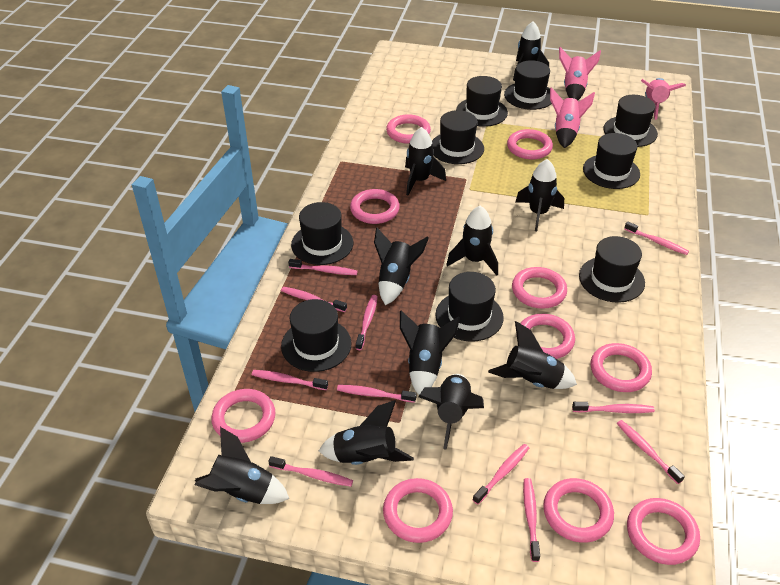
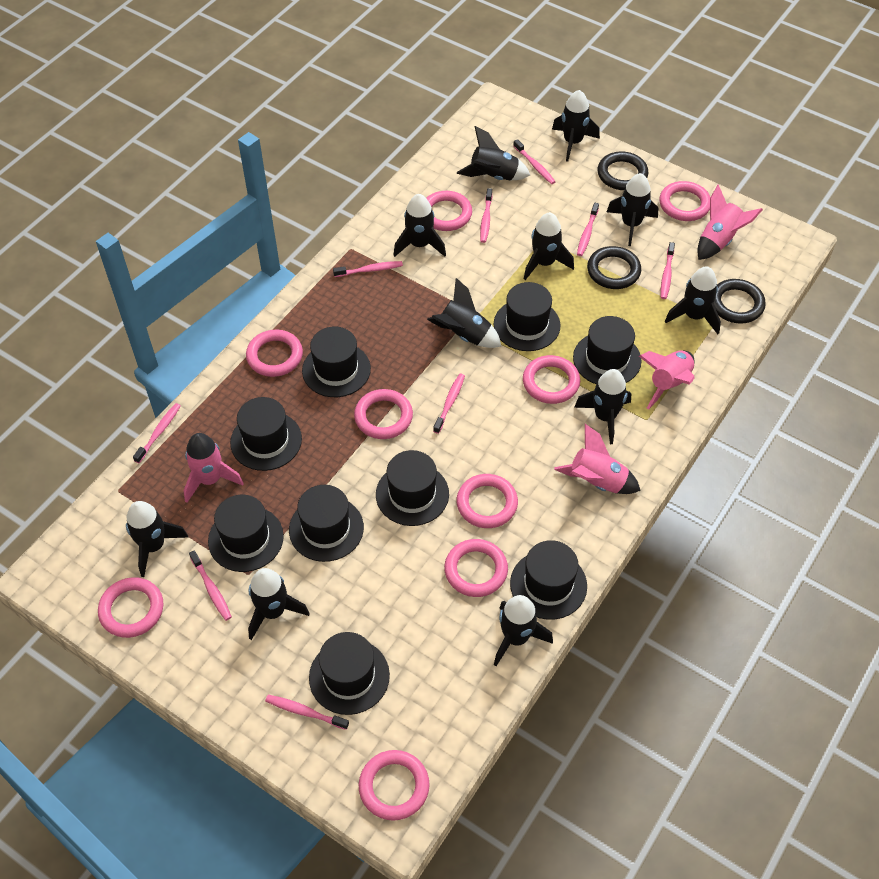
black ring: none = 0 -> [587,246,641,289] [598,151,648,190] [713,279,766,323] = 3
black rocket: [194,427,289,504] [319,400,414,465] [374,228,429,305] [400,311,460,395] [405,127,446,195] [418,374,484,449] [446,206,498,276] [488,321,577,389] [513,21,549,81] [515,159,564,231] = 10 -> [126,501,189,577] [248,568,310,640] [393,194,446,257] [427,278,501,348] [457,126,530,181] [494,595,553,666] [524,212,574,280] [552,90,600,162] [574,369,631,444] [607,173,658,246] [665,266,721,334] = 11
pink ring: [211,389,276,443] [350,189,400,224] [383,478,453,543] [386,114,431,144] [507,129,553,160] [512,267,567,309] [520,314,575,359] [543,478,614,543] [591,343,652,392] [627,498,700,565] = 10 -> [98,577,164,638] [246,330,303,377] [354,389,413,439] [359,750,429,821] [426,191,472,231] [444,539,508,597] [457,474,518,528] [523,355,580,404] [659,181,710,221] = 9
pink rocket: [550,87,595,148] [559,47,601,100] [641,78,686,120] = 3 -> [184,433,244,503] [554,424,641,494] [639,350,695,409] [697,184,763,260] = 4
pink toothbrush: [252,370,328,390] [268,456,353,487] [281,287,347,312] [288,259,357,275] [337,385,417,403] [356,295,378,350] [473,444,529,505] [523,478,540,562] [572,402,655,413] [617,420,685,484] [624,221,689,255] = 11 -> [133,403,181,463] [189,550,232,621] [265,695,349,730] [333,261,403,277] [433,374,465,434] [480,188,492,243] [513,139,556,184] [577,203,599,256] [661,242,675,299] = 9

